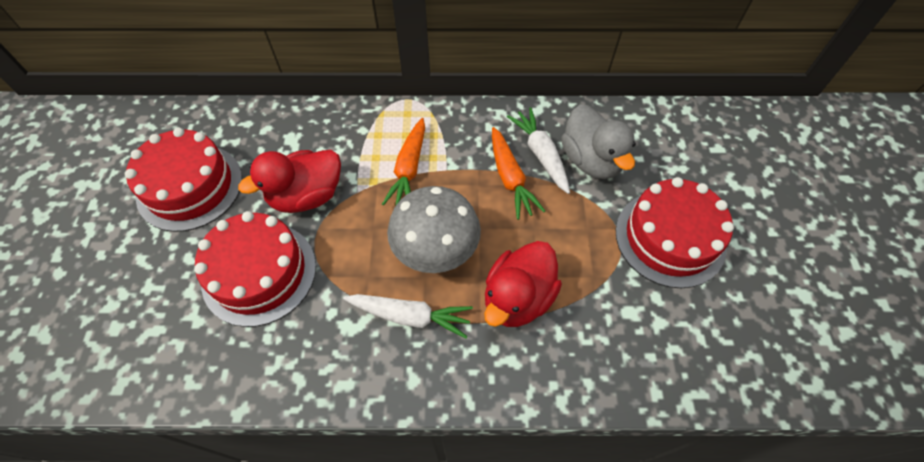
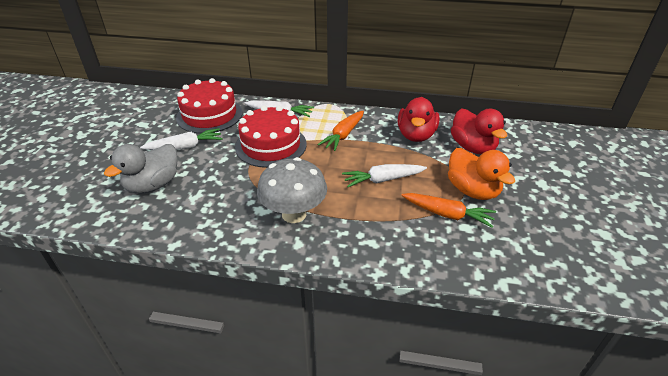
orange duck: none = 0 -> [448,148,515,200] = 1
red cake: [125,127,242,232] [194,211,316,327] [616,177,734,288] = 3 -> [176,78,243,134] [235,105,307,168] = 2
white carrot: [343,294,473,338] [507,107,570,194] = 2 -> [140,128,222,150] [245,100,314,117] [342,164,427,187] = 3

